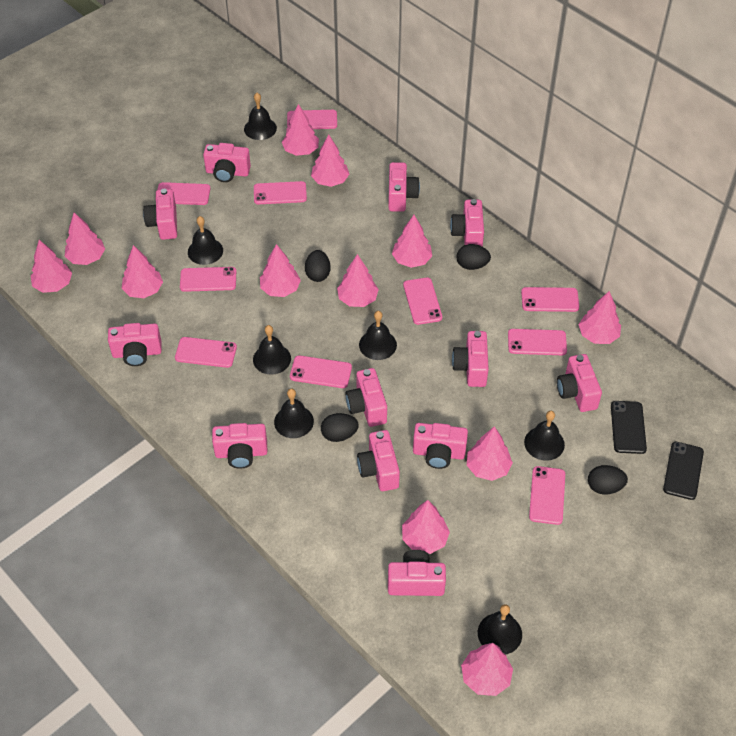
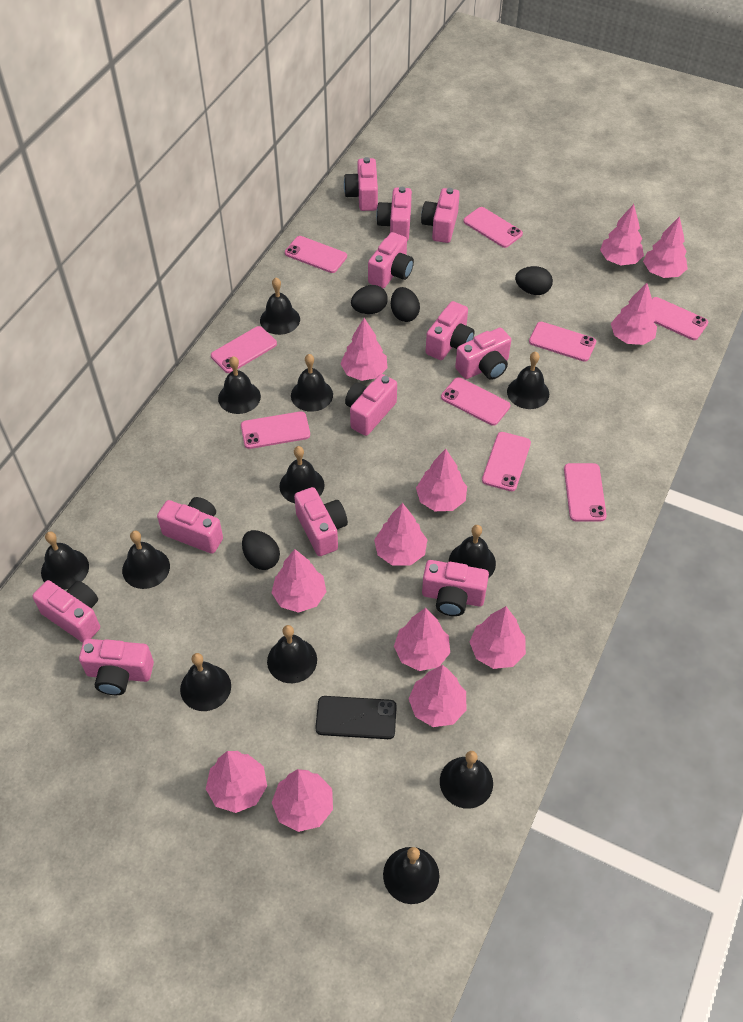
black bell: [188,216,223,265] [244,93,277,140] [253,325,291,375] [274,389,314,438] [359,311,397,360] [478,604,522,654] [524,411,565,461] = 7 -> [41,531,89,590] [122,530,170,589] [180,653,231,711] [218,356,261,414] [260,278,300,335] [267,625,317,683] [279,446,324,503] [291,354,333,412] [383,847,439,904] [440,751,493,809] [449,525,496,578] [507,352,549,409] = 12
black phone: [611,401,647,454] [663,442,704,500] = 2 -> [315,696,397,739] = 1
pink phone: [155,182,211,205] [175,337,237,368] [180,267,236,292] [254,181,307,204] [287,110,337,129] [290,355,352,388] [403,277,442,325] [508,329,567,355] [521,287,579,312] [529,466,565,525] = 10 -> [211,326,277,373] [241,411,310,449] [285,236,347,273] [441,377,510,426] [463,207,523,248] [482,432,531,491] [529,322,596,362] [564,463,607,521] [652,297,708,340] = 9

